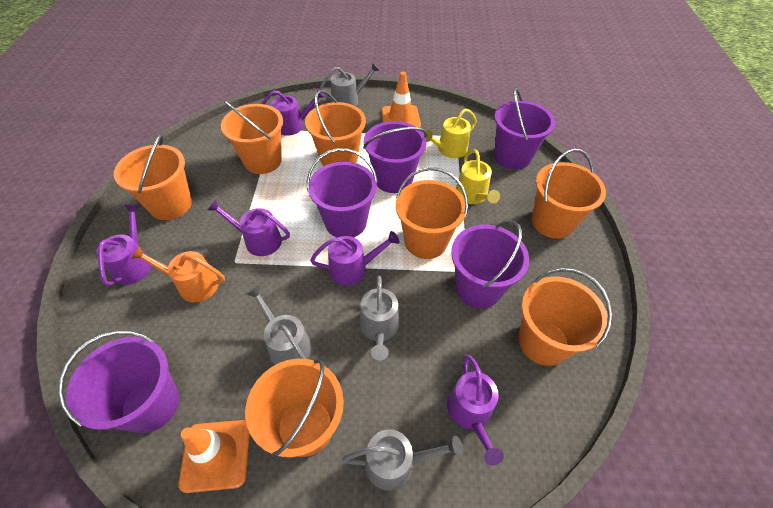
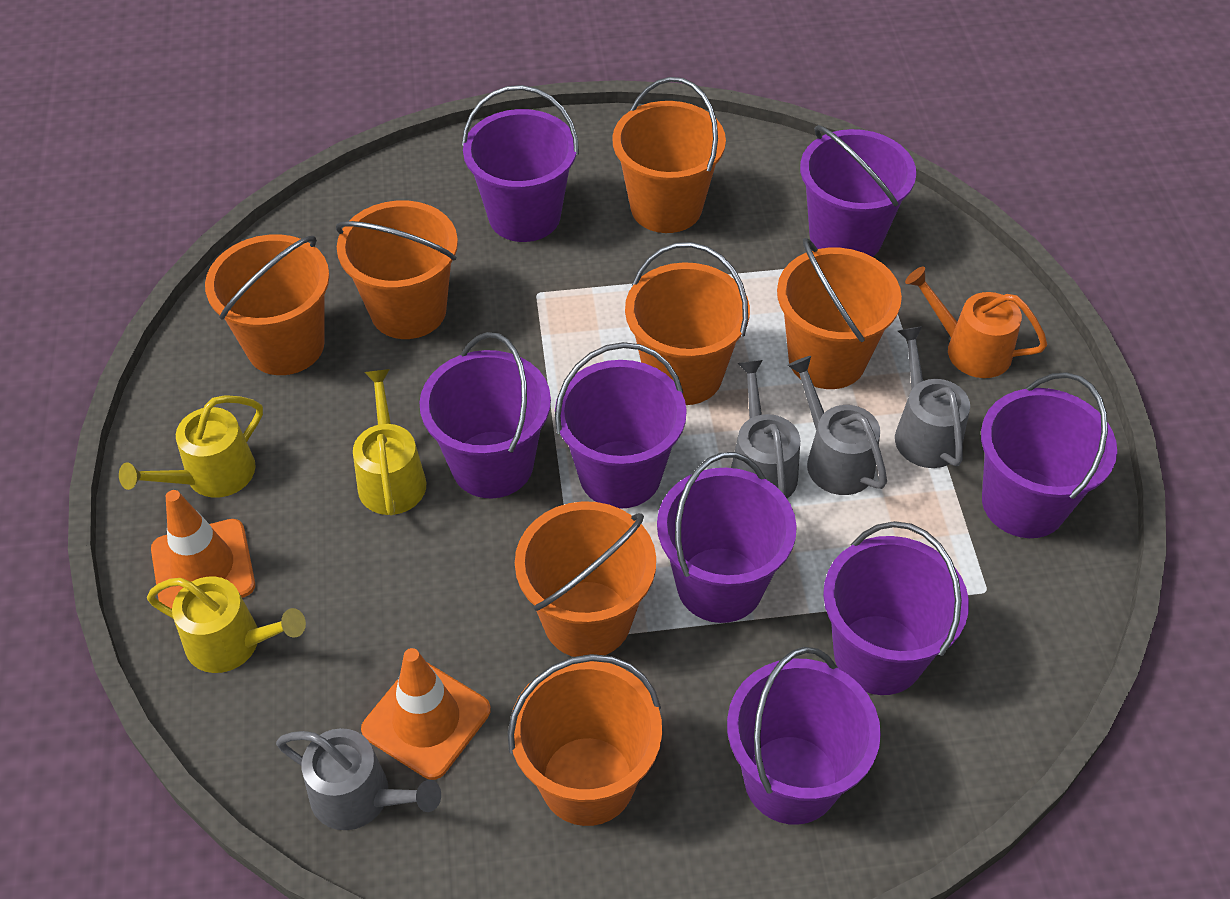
purple bucket: [58,331,179,433] [307,148,378,238] [363,121,427,193] [451,220,529,308] [494,88,555,170] = 5 -> [419,332,551,498] [462,85,579,242] [555,342,687,509] [657,452,797,623] [727,647,881,825] [800,125,916,257] [823,521,969,695] [981,372,1117,538] = 8
purple watering can: [96,205,151,286] [208,199,290,256] [262,88,325,136] [310,231,399,286] [447,355,504,466] = 5 -> none = 0
yellow watering can: [423,109,477,158] [456,149,500,204] = 2 -> [119,395,263,498] [147,576,306,673] [353,369,426,516] = 3

